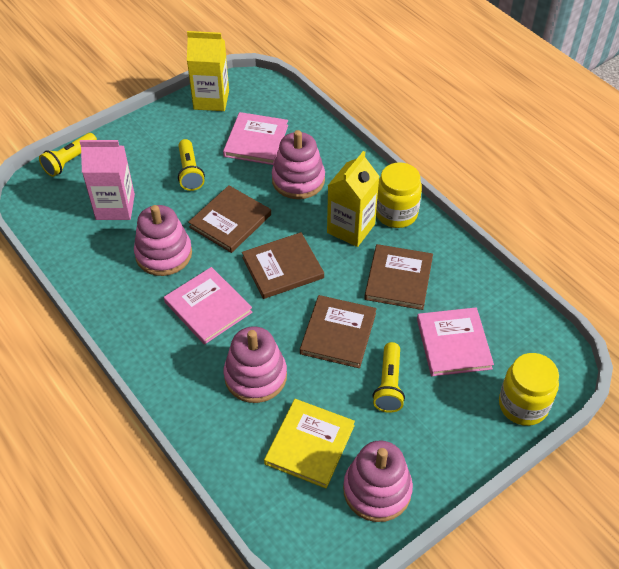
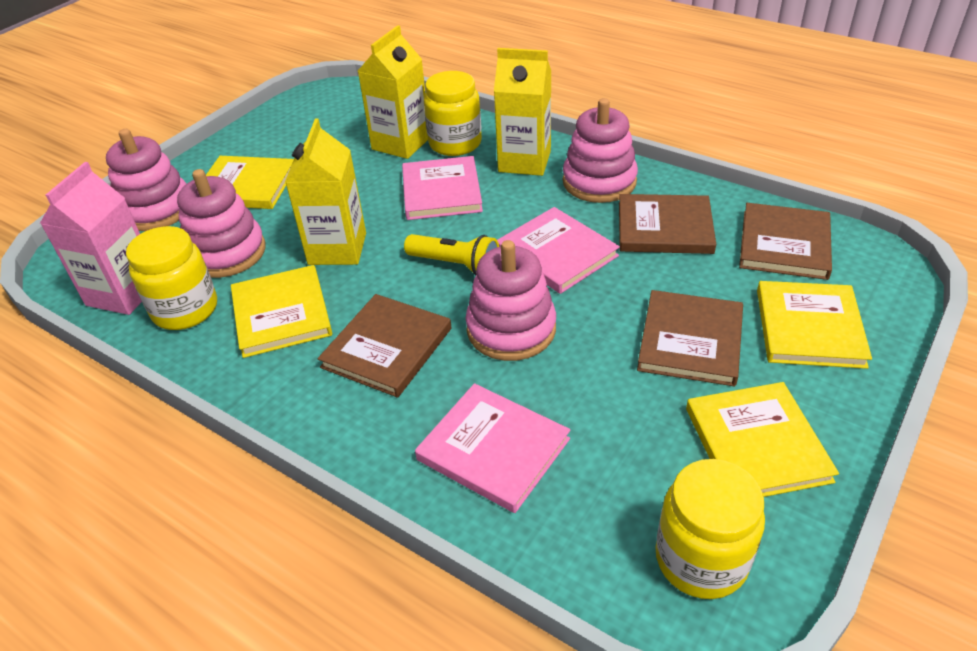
yellow book: [264,399,355,489] = 1 -> [206,156,294,209] [231,265,332,358] [686,382,839,497] [757,281,872,369] = 4
yellow carton: [187,31,229,111] [327,151,380,247] = 2 -> [285,118,366,265] [358,25,428,159] [494,48,551,176] = 3
yellow flashlight: [39,133,97,177] [178,139,205,191] [373,342,405,413] = 3 -> [404,234,499,275] = 1
yellow jar: [376,162,422,228] [499,353,559,426] = 2 -> [126,226,217,330] [424,71,482,156] [655,459,765,599] = 3

